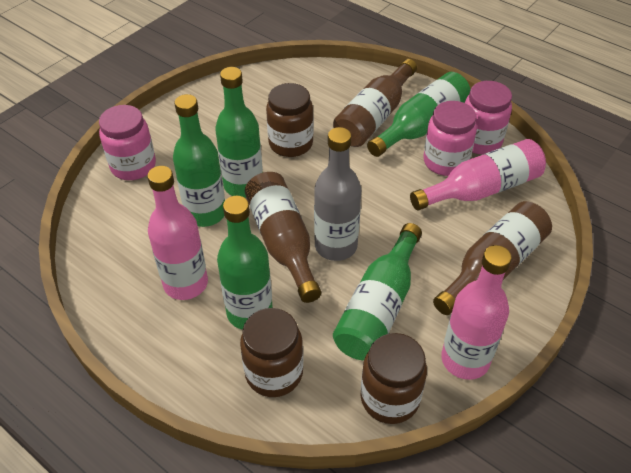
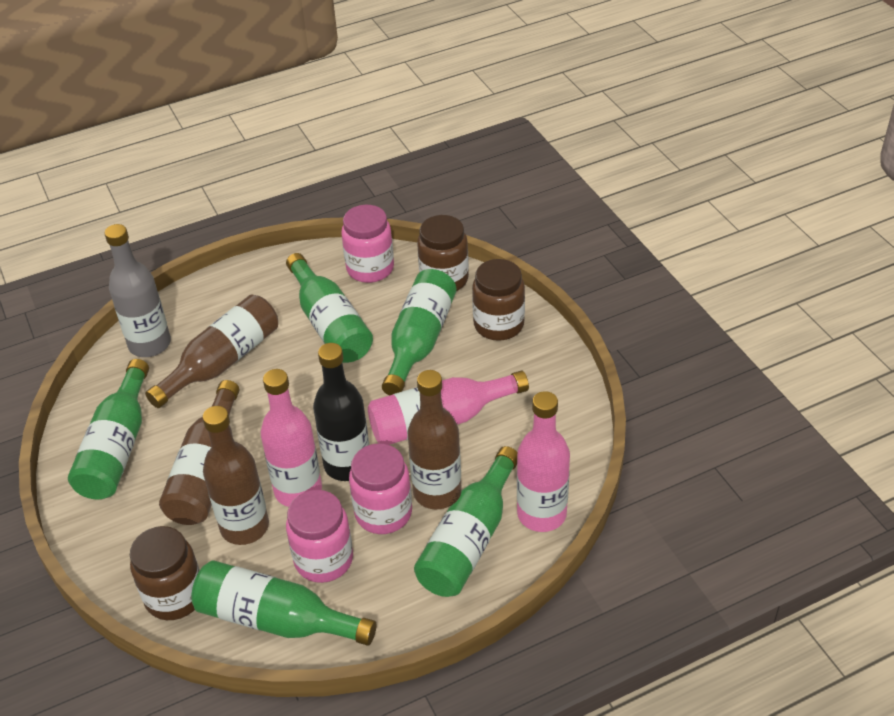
black bottle: none = 0 -> [313,343,369,481] = 1
brown bottle: [245,172,321,303] [333,59,417,147] [433,201,552,315] = 3 -> [145,295,278,408] [159,380,240,525] [203,406,269,545] [408,370,462,509] = 4

